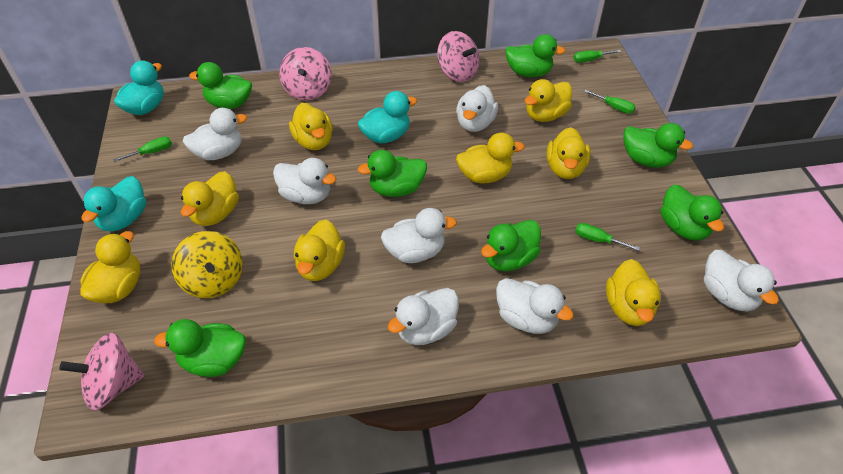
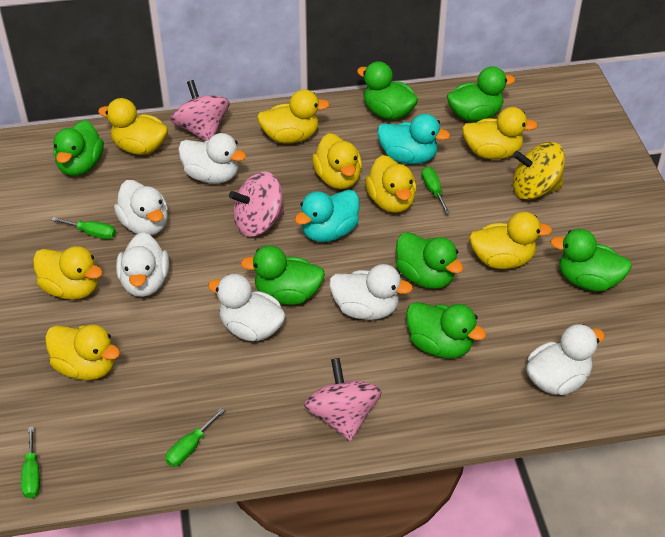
turquoise duck: [81,176,146,231] [114,61,164,115] [358,91,417,144] = 3 -> [295,190,359,242] [377,114,450,164] = 2
white duck: [182,108,247,160] [273,158,337,204] [381,208,457,263] [388,288,459,345] [456,85,498,132] [496,278,574,334] [704,250,779,312] = 7 -> [114,180,168,236] [116,232,169,297] [178,133,246,184] [208,274,286,341] [329,264,413,320] [526,324,605,395] = 6

